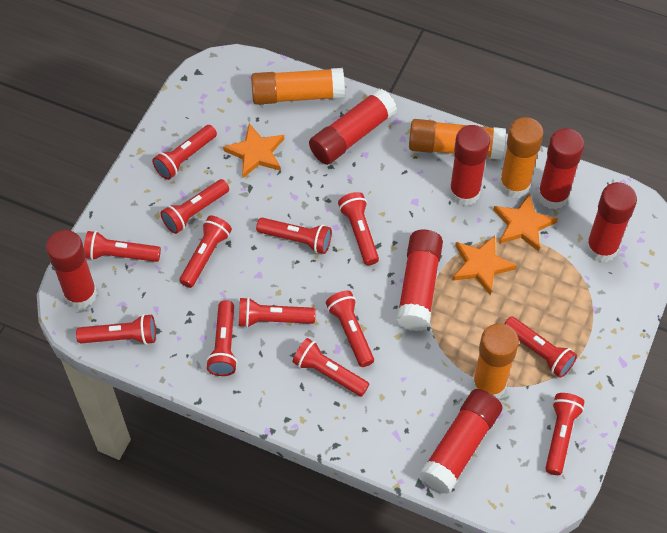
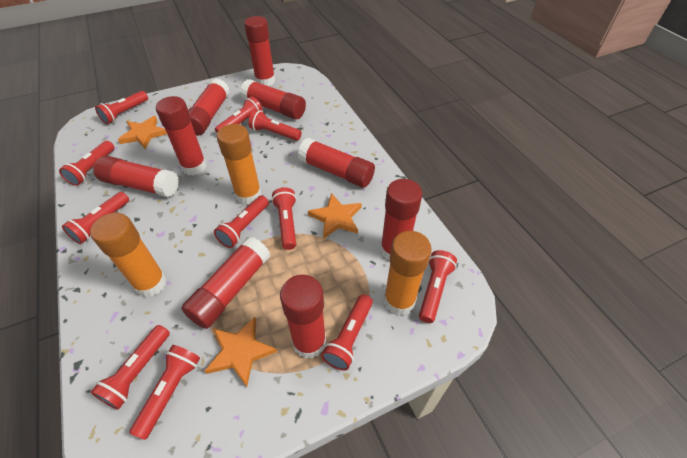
orange glue stick: [251,68,345,105] [409,119,506,159] [472,323,519,398] [499,117,544,198] = 4 -> [90,213,167,297] [217,124,262,205] [384,231,432,315] = 3
red flashlight: [76,314,156,345] [84,231,161,262] [152,125,217,180] [161,179,229,234] [179,216,232,288] [206,300,237,376] [239,297,316,328] [256,218,332,254] [292,338,369,396] [326,291,374,367] [338,192,379,265] [504,316,577,378] [545,393,585,475] = 13 -> [59,141,115,186] [62,192,129,244] [91,325,170,410] [95,91,148,124] [129,345,200,440] [214,195,269,248] [215,96,263,133] [248,110,302,141] [271,187,297,250] [321,294,373,371] [419,250,457,323] = 11
red glue stick: [46,230,97,309] [309,88,397,165] [396,230,443,331] [419,389,502,494] [449,125,490,206] [538,128,584,210] [586,182,637,262] = 7 -> [93,156,179,197] [156,96,207,175] [181,237,270,329] [188,79,230,136] [240,79,306,119] [244,16,275,86] [280,275,326,359] [298,138,375,188] [380,179,422,261] = 9

